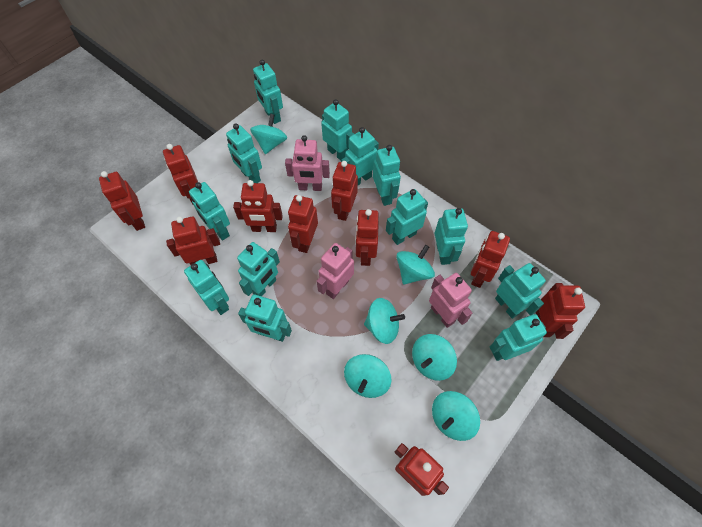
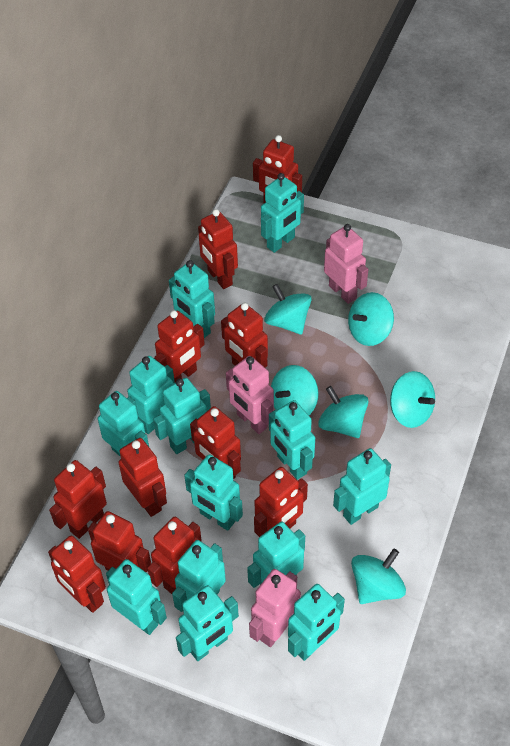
red robot: [99,171,145,231] [163,144,198,204] [166,216,220,265] [233,180,283,232] [288,195,318,253] [331,161,358,221] [355,209,379,266] [395,443,449,496] [471,231,510,288] [536,283,585,339] = 10 -> [48,536,106,613] [49,460,107,539] [88,511,151,572] [119,438,167,517] [147,517,202,594] [154,310,205,383] [190,406,241,479] [198,209,238,289] [221,303,268,368] [253,135,302,203] [254,467,308,537] = 11

